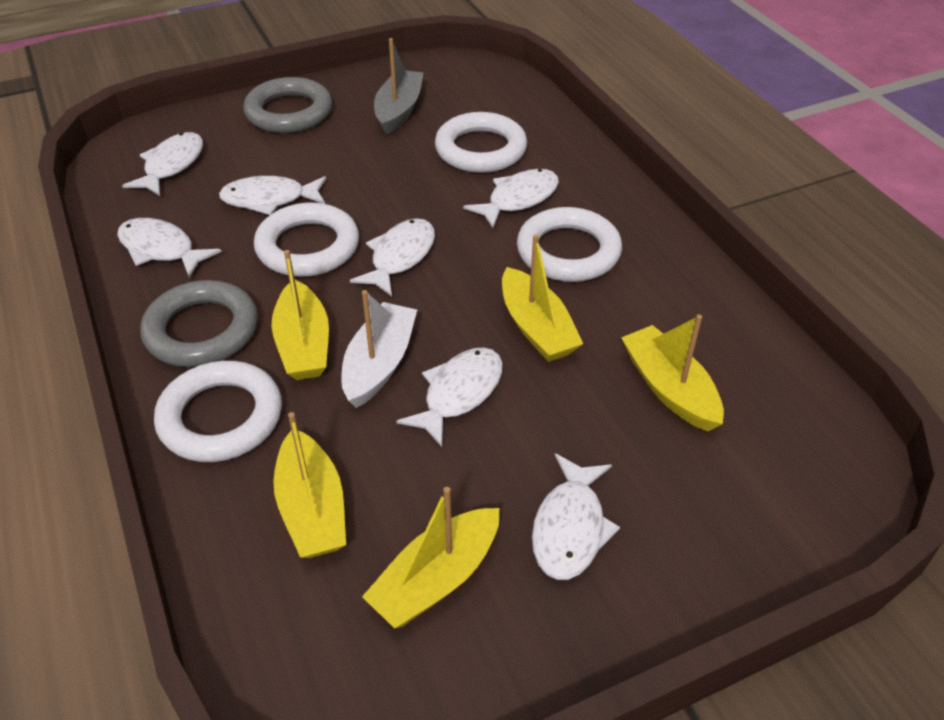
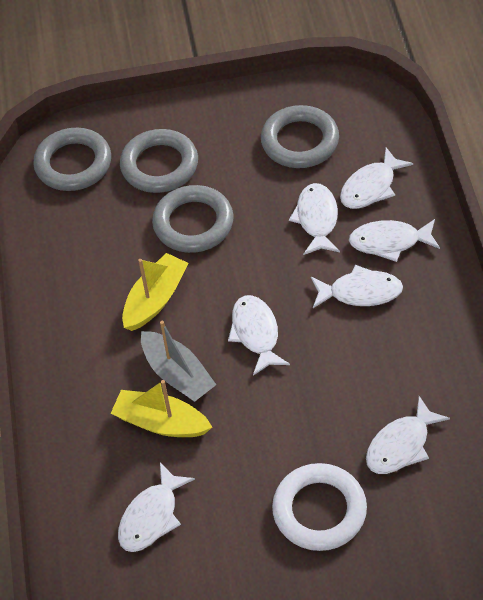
grey ring: [140,280,258,367] [243,77,332,133] = 2 -> [33,128,111,191] [120,129,198,193] [152,185,234,253] [261,105,339,168] = 4
white boat: [341,290,417,408] = 1 -> none = 0
white ring: [154,361,282,462] [254,203,359,277] [435,112,527,173] [517,207,622,282] = 4 -> [272,463,367,551] = 1
yellow boat: [271,250,329,380] [273,412,346,558] [362,487,499,629] [502,235,583,362] [621,314,724,431] = 5 -> [111,380,212,437] [122,253,189,331] = 2

